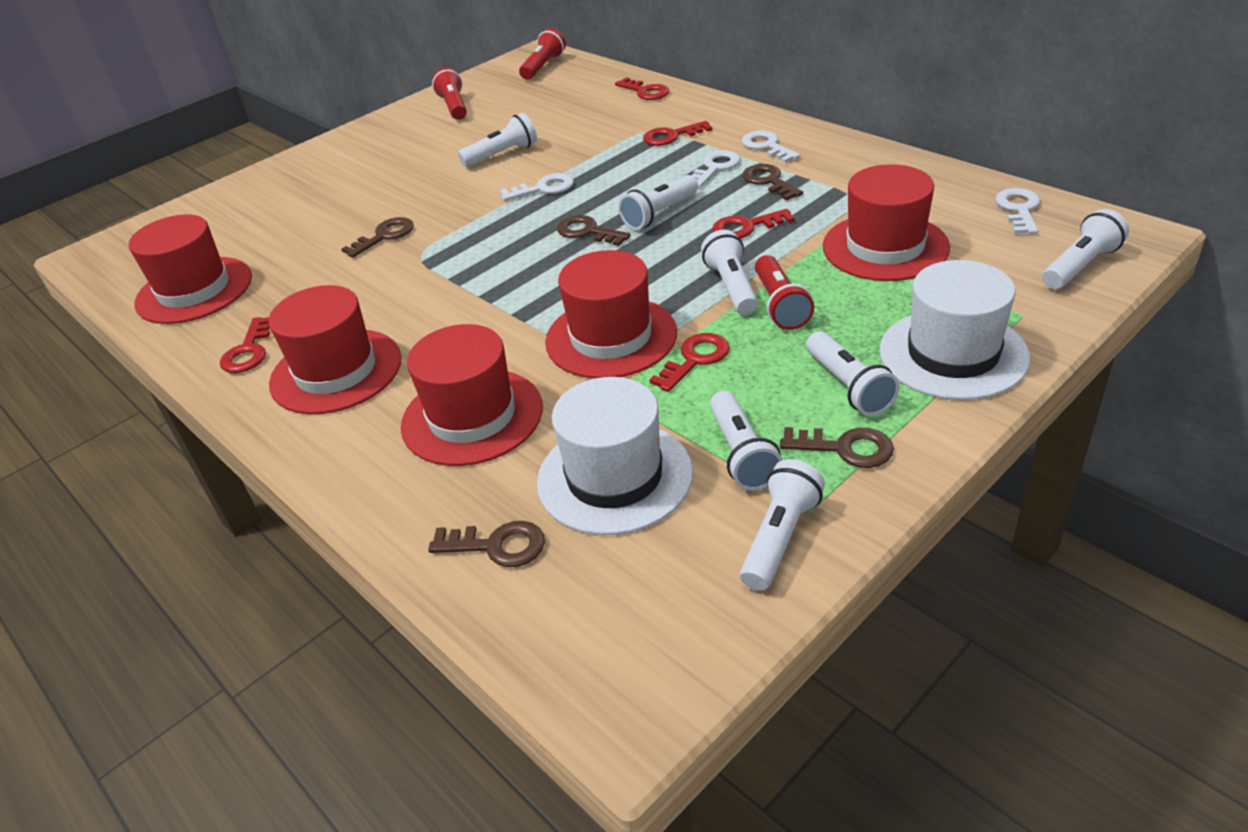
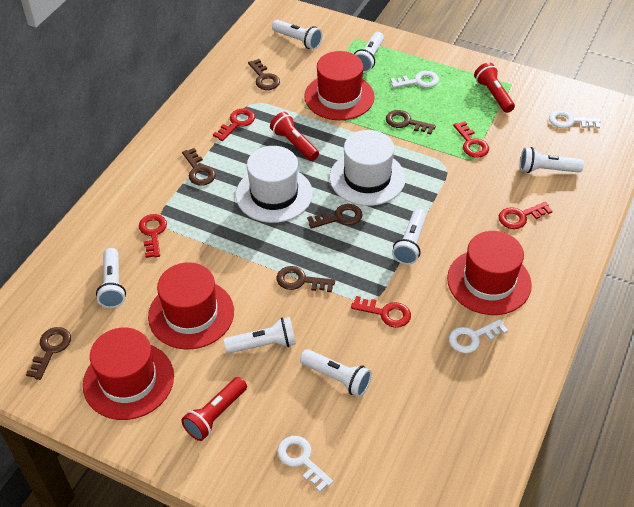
brown key: [341,217,414,258] [428,521,545,567] [557,215,631,246] [742,164,803,200] [780,427,894,468] = 5 -> [26,327,71,380] [182,148,216,186] [248,59,280,90] [276,266,335,292] [307,204,363,229] [386,110,436,134] = 6
red hat: [129,214,252,324] [268,285,401,414] [401,324,543,466] [545,250,677,378] [823,164,950,281] = 5 -> [83,328,174,420] [148,262,234,350] [304,51,375,120] [447,231,532,315] = 4

